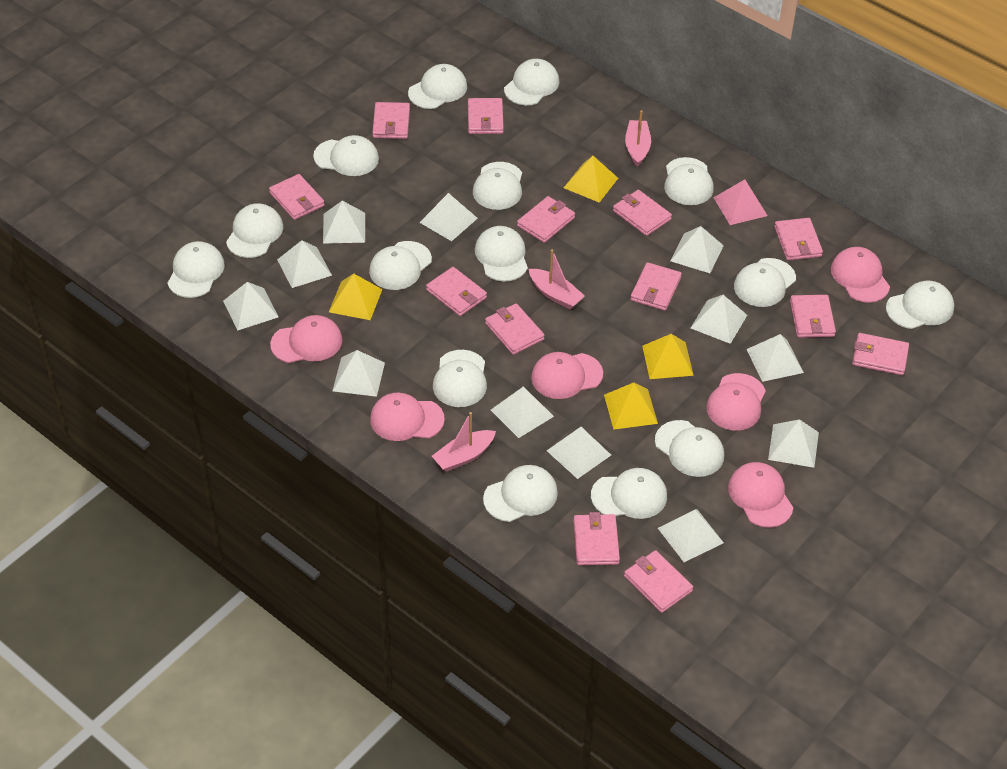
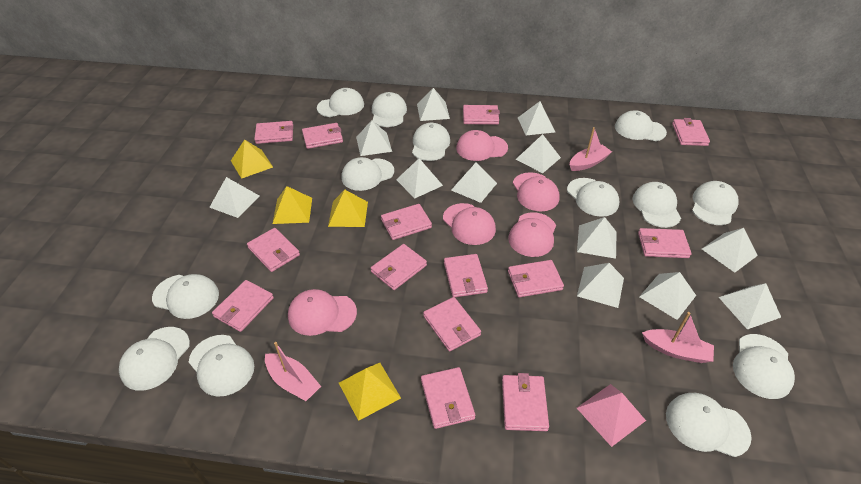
pink cap: [270,315,342,363] [370,392,445,441] [531,352,603,399] [706,373,766,430] [728,462,793,528] [831,247,890,303] = 6 -> [288,289,357,336] [443,203,496,245] [456,130,508,161] [508,212,556,257] [513,172,559,211] = 5
pink wallet: [269,174,325,220] [372,102,410,139] [426,267,487,316] [468,98,504,134] [485,304,545,355] [517,196,575,243] [573,512,620,565] [613,190,672,236] [624,550,693,613] [630,262,682,311] [774,218,823,260] [790,295,836,338] [852,333,909,375] = 13 -> [212,280,274,332] [247,228,300,272] [254,121,293,144] [302,123,343,149] [371,244,427,290] [381,204,432,240] [421,367,475,429] [423,297,481,352] [444,254,488,297] [463,105,500,125] [502,373,549,431] [508,260,564,297] [638,228,691,258] [672,118,710,146] = 14
white cap: [167,241,225,298] [226,203,283,258] [313,135,379,176] [369,241,432,290] [408,64,467,109] [433,350,487,407] [473,162,522,210] [475,226,528,281] [483,465,558,522] [504,59,559,105] [591,468,667,519] [655,420,724,477] [664,157,714,205] [734,258,796,307] [886,281,954,329] = 15 -> [119,327,190,391] [152,274,219,319] [189,335,254,397] [317,88,364,117] [341,157,394,191] [372,92,407,127] [412,123,450,161] [567,178,619,217] [615,110,667,141] [632,182,681,228] [666,393,752,457] [692,181,739,225] [733,334,795,399] = 13

